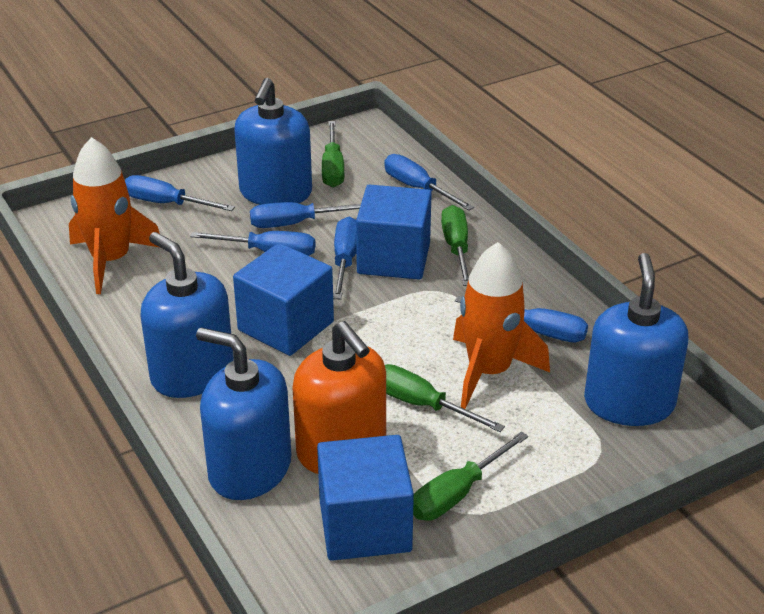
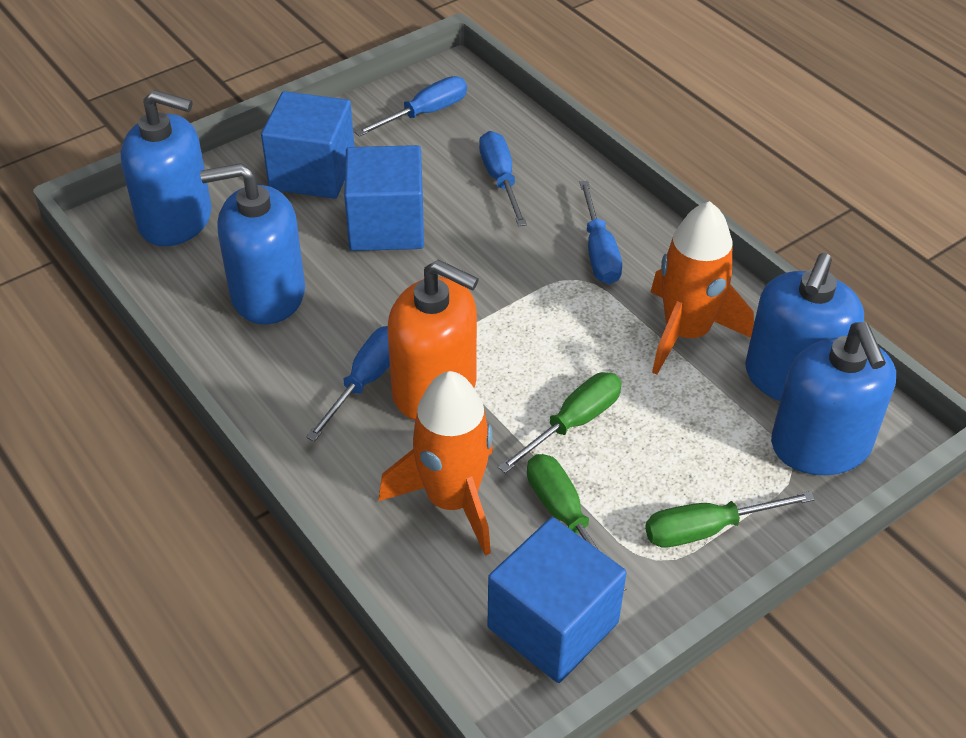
blue screwdriver: [125,175,235,211] [190,231,316,256] [250,202,361,228] [333,217,356,299] [384,154,474,211] [455,296,588,342] = 6 -> [306,326,390,442] [355,76,467,137] [479,131,527,227] [579,181,622,284] = 4
green screwdriver: [322,121,344,188] [385,364,505,432] [413,431,528,521] [441,205,469,286] = 4 -> [498,372,622,473] [527,454,627,591] [645,491,815,547] = 3

